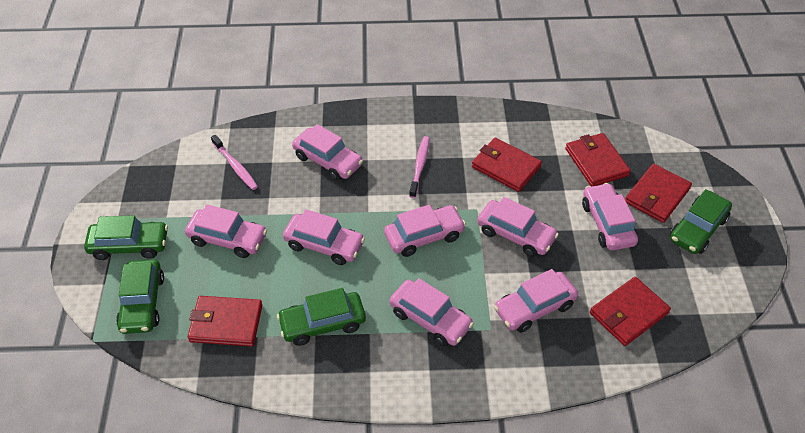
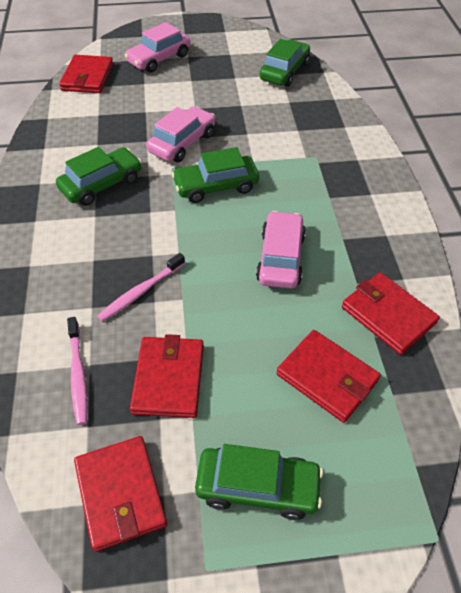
pink car: [185,204,267,258] [283,209,365,265] [292,124,363,181] [384,204,466,257] [390,278,474,347] [477,197,559,257] [494,269,578,333] [582,183,638,250] = 8 -> [124,22,191,73] [146,106,215,162] [256,211,306,289] = 3

